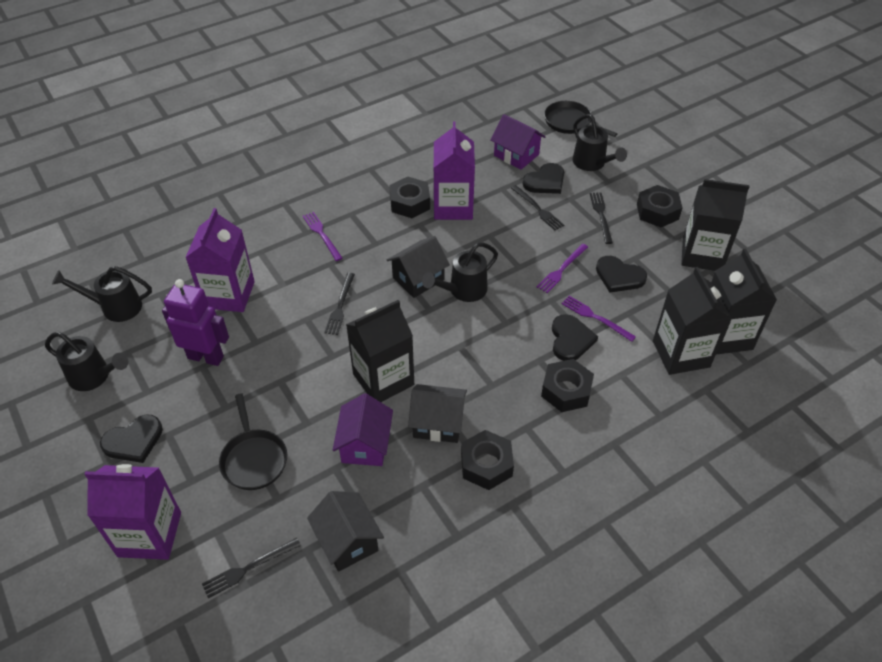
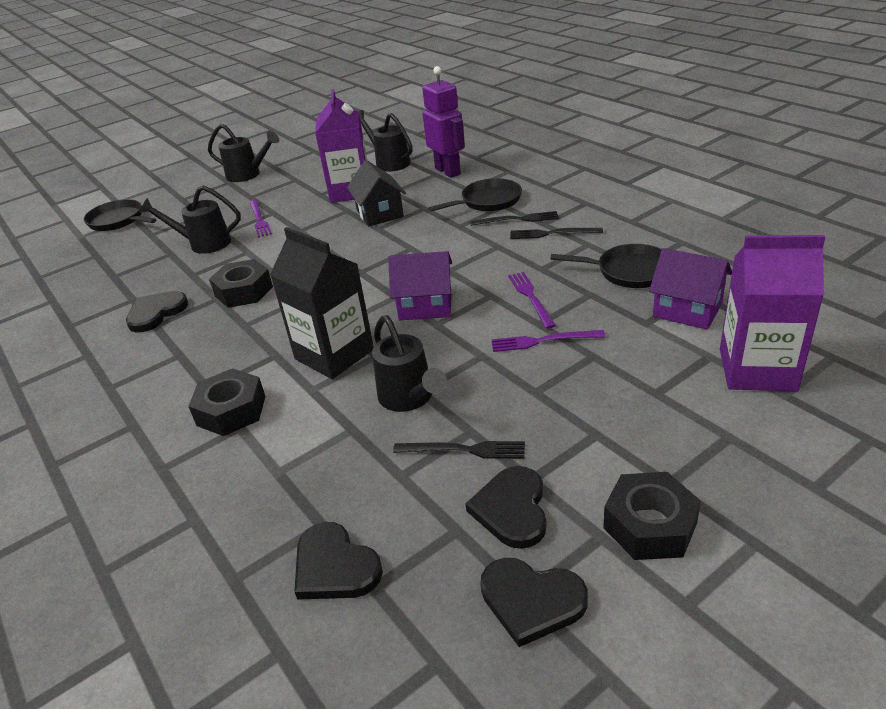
black carton: [346,300,414,402] [653,267,731,375] [681,179,749,271] [711,249,777,355] = 4 -> [270,227,374,379] = 1
black fork: [202,538,301,598] [324,273,355,335] [511,185,564,230] [590,192,613,244] = 4 -> [393,441,525,459] [470,211,559,226] [510,228,603,239] = 3
black house: [307,491,384,572] [387,236,450,298] [408,384,467,443] = 3 -> [347,160,406,226] = 1
black nut: [389,177,430,218] [461,430,514,490] [541,359,594,412] [637,185,682,228] = 4 -> [188,368,266,436] [209,259,273,308] [603,472,701,560] = 3
black pan: [219,393,287,490] [544,101,618,137] = 2 -> [84,199,157,231] [428,178,522,212] [550,244,662,288] = 3
purple carton: [85,464,181,560] [185,208,255,312] [433,122,475,220] = 3 -> [315,89,367,203] [720,235,825,391] = 2

